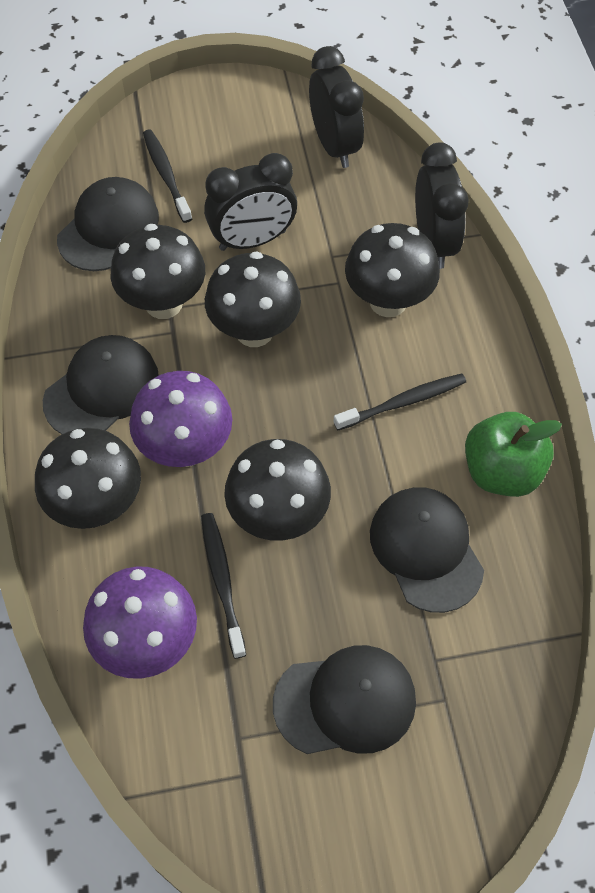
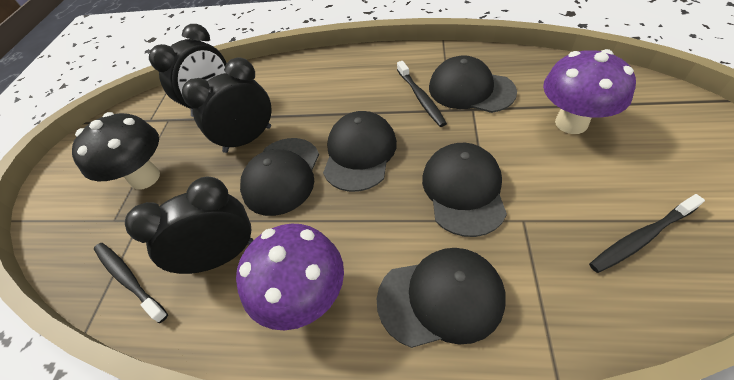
black cap: [43,335,159,434] [57,177,159,271] [273,645,416,754] [370,487,484,613] = 4 -> [240,138,319,216] [323,111,397,192] [377,248,506,348] [422,143,507,237] [429,55,517,113] = 5
black mushroom: [35,428,141,529] [111,224,205,319] [205,252,301,347] [224,439,331,541] [345,223,440,317] = 5 -> [72,112,160,190] = 1
green apple: [465,412,562,497] = 1 -> none = 0

